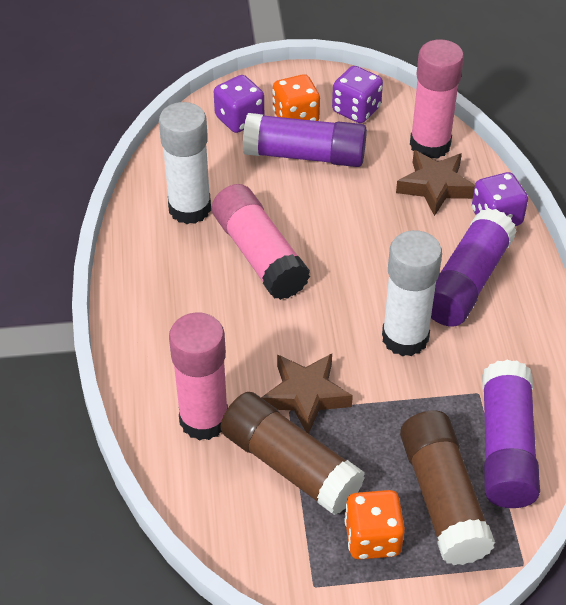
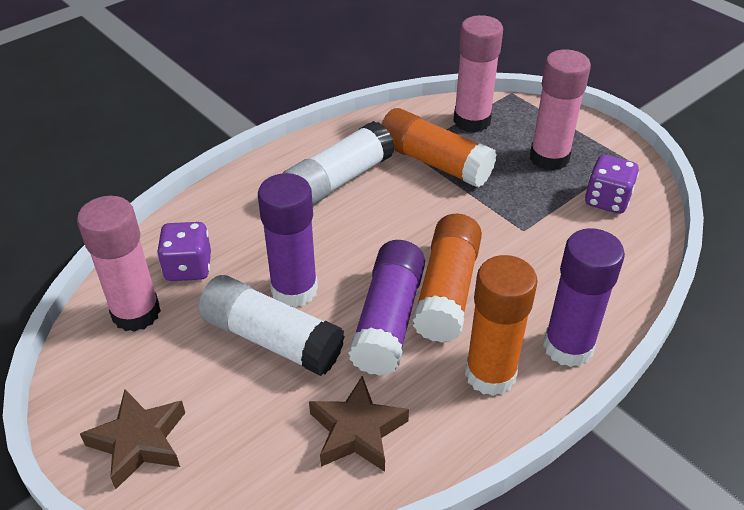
brown glue stick: [221,392,365,515] [400,410,495,565] = 2 -> none = 0
orange dice: [272,74,320,121] [345,490,405,560] = 2 -> none = 0
orange glue stick: none = 0 -> [381,108,497,188] [412,214,482,343] [465,255,538,396] = 3
purple dice: [214,75,264,133] [332,66,383,123] [472,172,528,226] = 3 -> [157,222,211,281] [585,155,639,214] = 2

